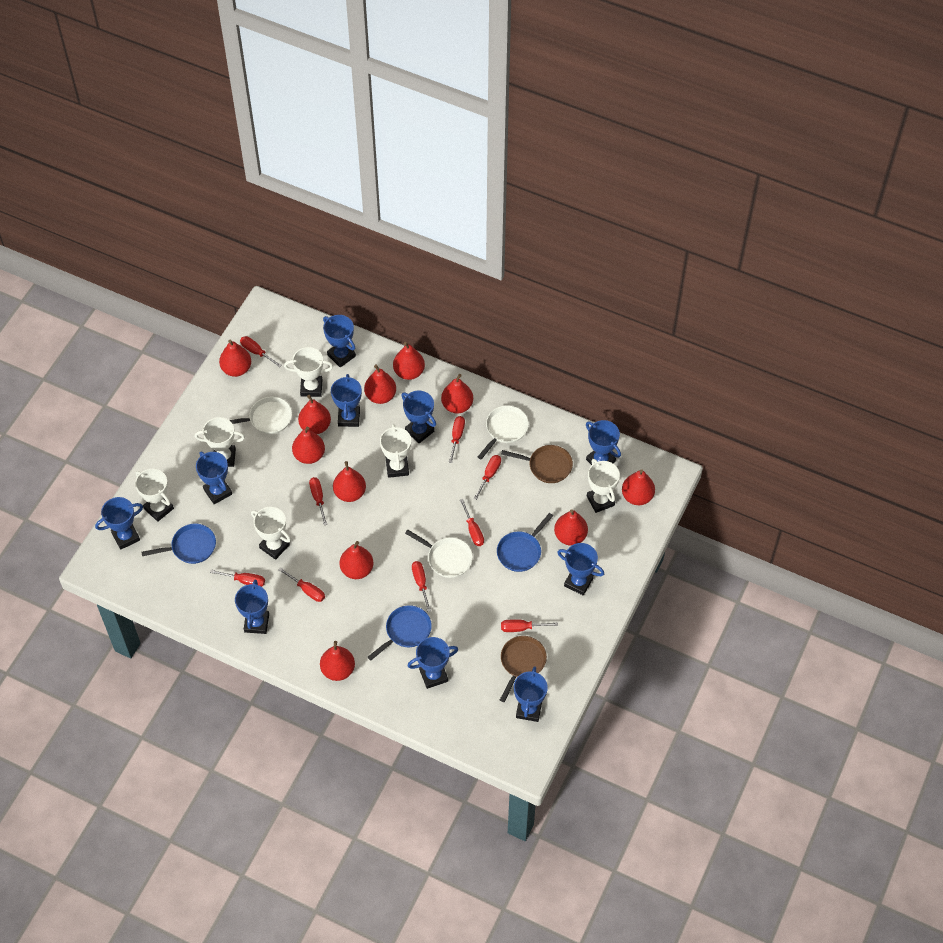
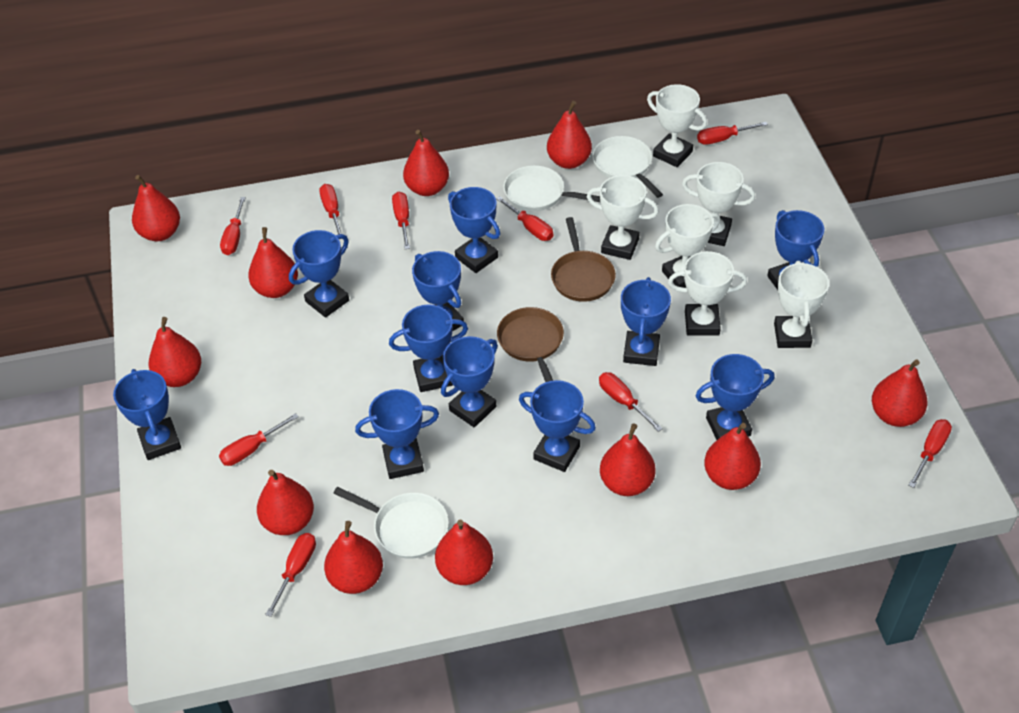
blue pan: [141,524,216,564] [368,605,432,661] [497,513,553,572] = 3 -> none = 0
blue trophy: [95,497,143,550] [196,451,232,504] [235,580,269,634] [323,315,356,367] [331,374,362,427] [401,391,436,443] [407,637,458,689] [514,666,548,722] [557,543,604,595] [586,420,621,465] = 10 -> [113,369,181,460] [289,230,349,318] [355,389,439,479] [389,305,468,392] [412,251,464,331] [441,336,498,427] [448,187,500,273] [519,380,596,472] [621,277,671,366] [696,354,775,440] [767,210,824,290] = 11

